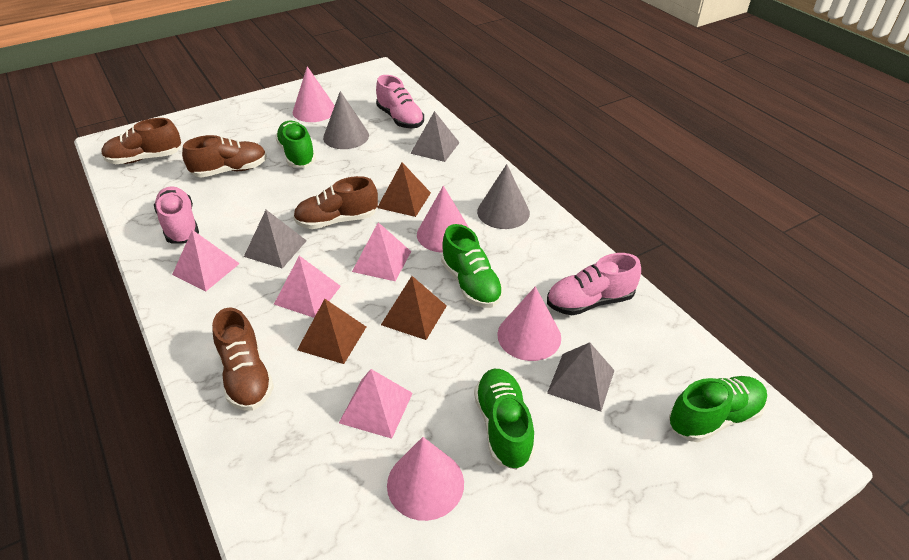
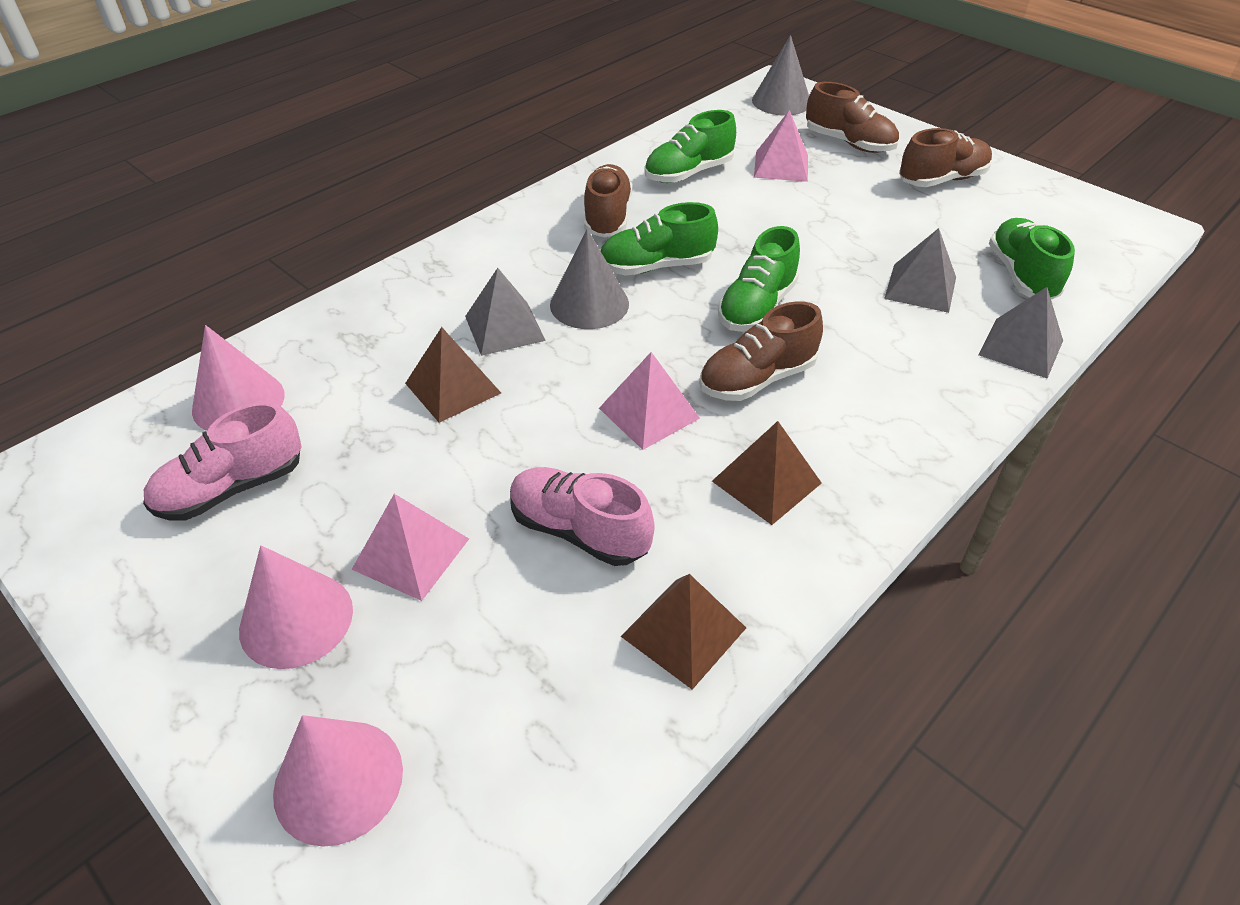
pink cone: [293,66,335,122] [387,437,464,521] [417,186,469,253] [497,286,561,361] = 4 -> [192,325,285,431] [239,545,353,669] [273,715,403,847] = 3
pink pyramid: [172,230,240,291] [274,256,341,318] [339,369,413,439] [352,222,411,281] = 4 -> [351,494,469,601] [599,352,700,450] [754,110,808,182] = 3
pink shoe: [154,186,199,244] [376,75,424,128] [547,253,641,315] = 3 -> [143,402,302,521] [510,467,655,566] = 2

